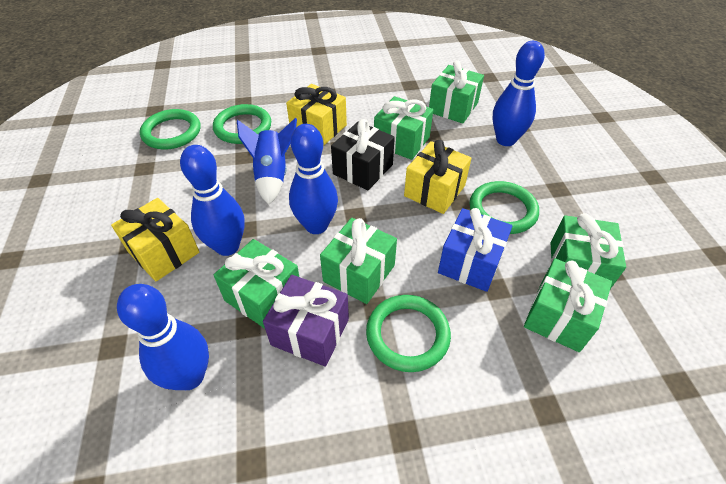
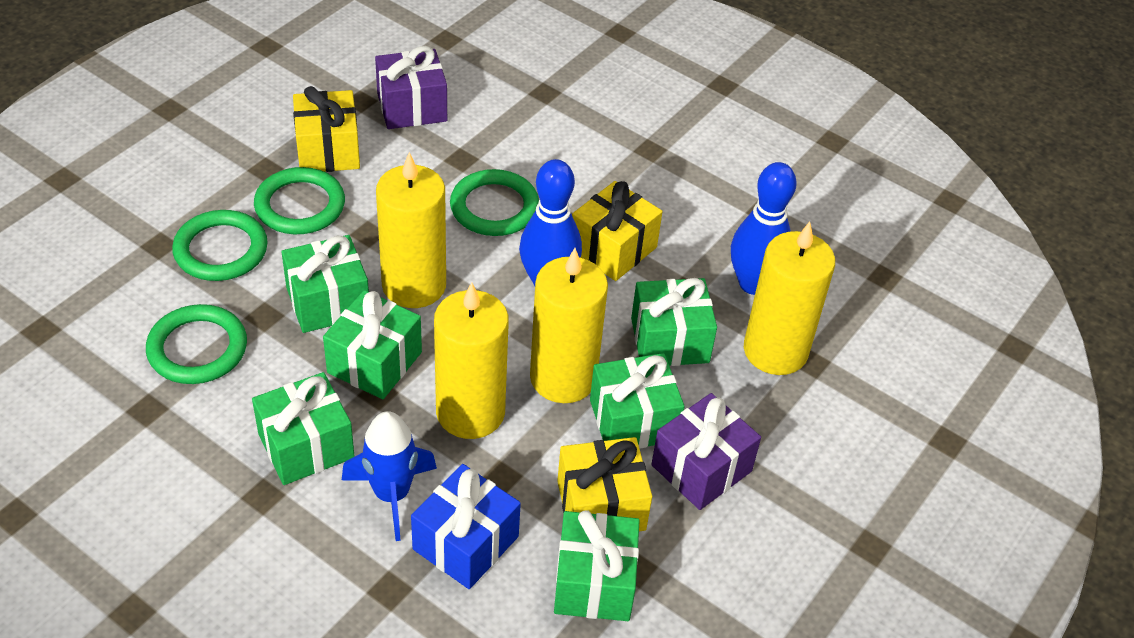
black gift: [331,119,395,191] = 1 -> none = 0
blue bowling pin: [117,284,209,390] [180,145,245,256] [289,124,338,234] [493,41,545,146] = 4 -> [519,159,582,286] [731,162,797,295] = 2
purple gift: [263,275,349,367] = 1 -> [375,46,447,129] [651,393,761,510] = 2
yellow candle: none = 0 -> [376,152,446,308] [434,282,509,439] [530,248,608,403] [744,222,835,375] = 4

